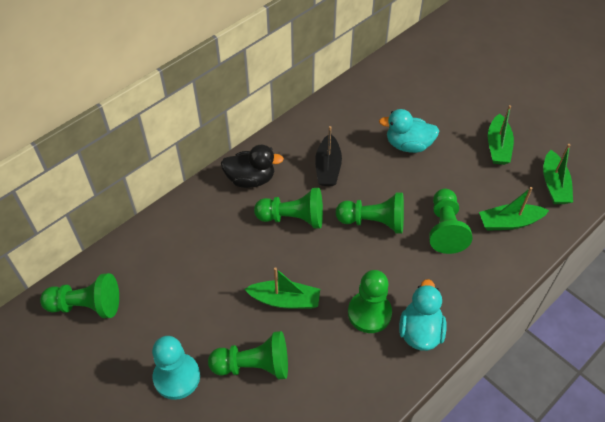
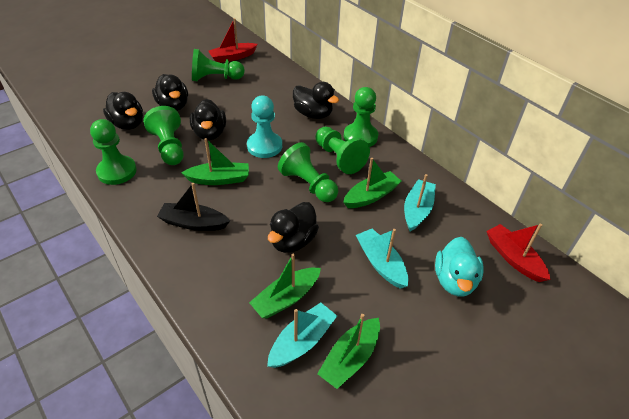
black duck: [221,145,284,188] = 1 -> [103,92,143,130] [152,74,188,111] [190,99,226,140] [268,202,319,253] [293,82,339,119] = 5
red boat: none = 0 -> [208,18,258,63] [486,224,550,282] = 2
turquoise boat: none = 0 -> [267,303,337,368] [356,228,408,289] [404,174,436,231] = 3
turquoise duck: [379,109,439,153] [399,279,447,351] = 2 -> [435,237,484,296] = 1

